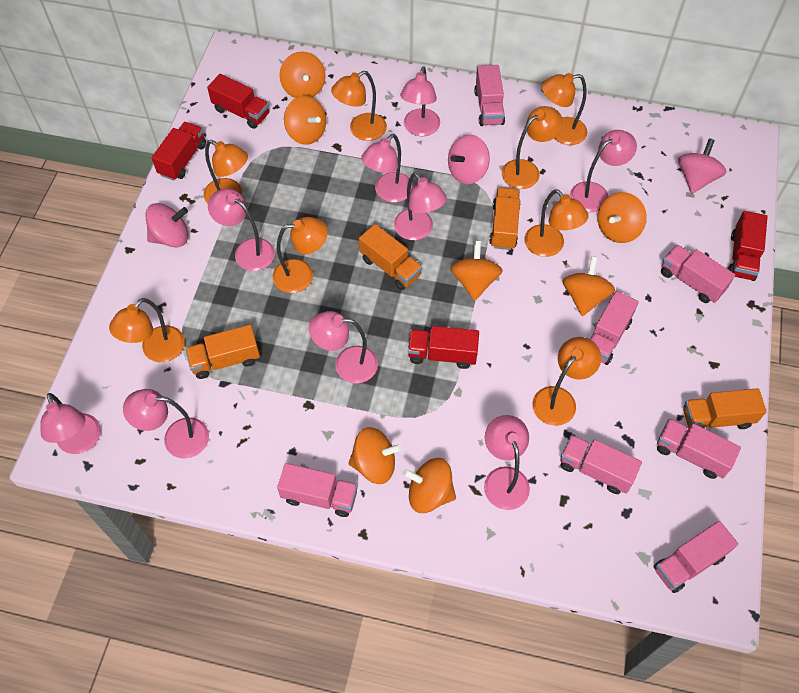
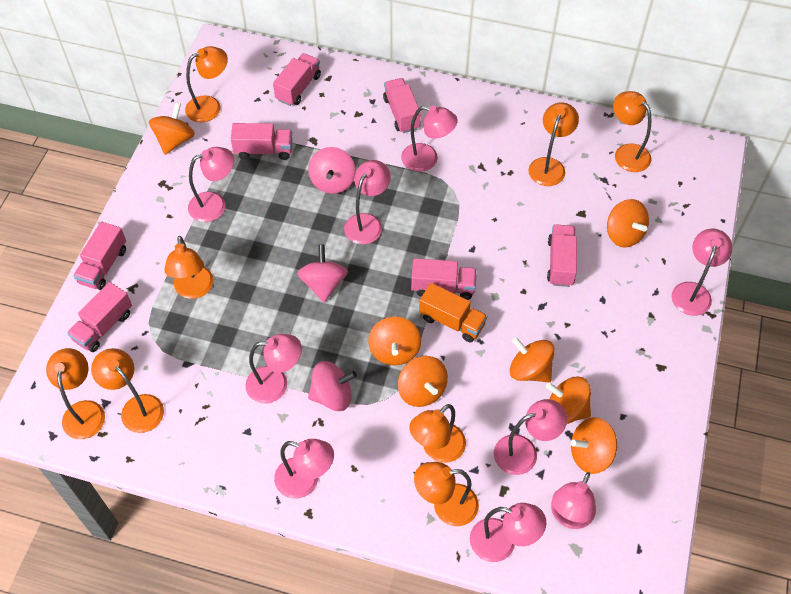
orange truck: [185,325,260,379] [359,224,422,290] [489,187,521,250] [683,388,767,429] = 4 -> [419,283,487,342] = 1
red truck: [152,122,206,181] [207,74,269,129] [408,326,479,369] [728,211,768,281] = 4 -> none = 0

